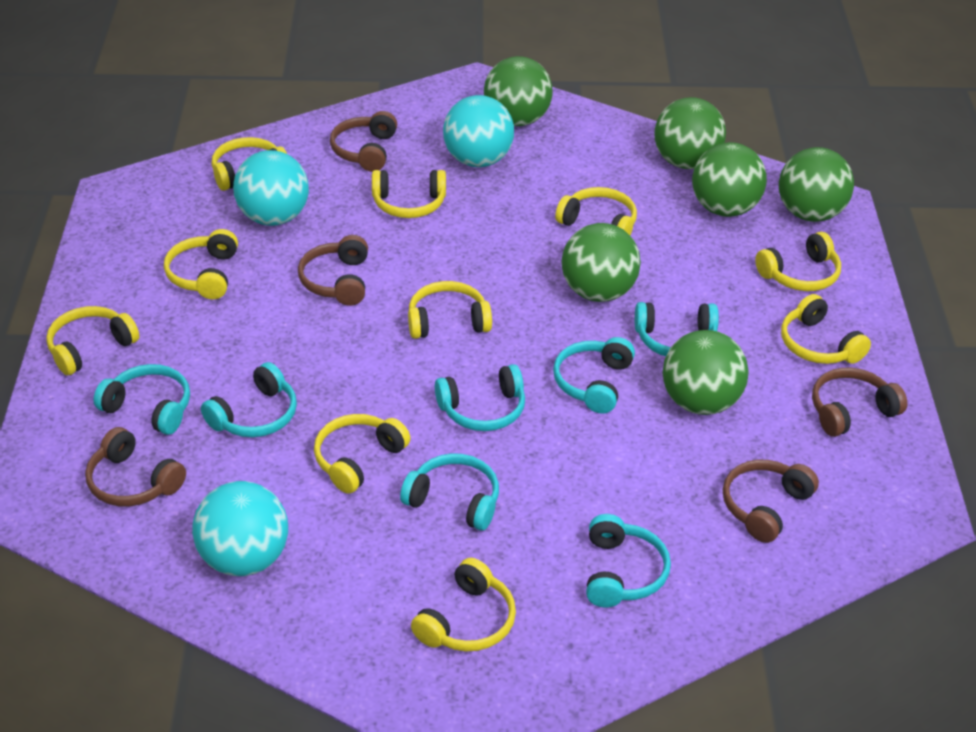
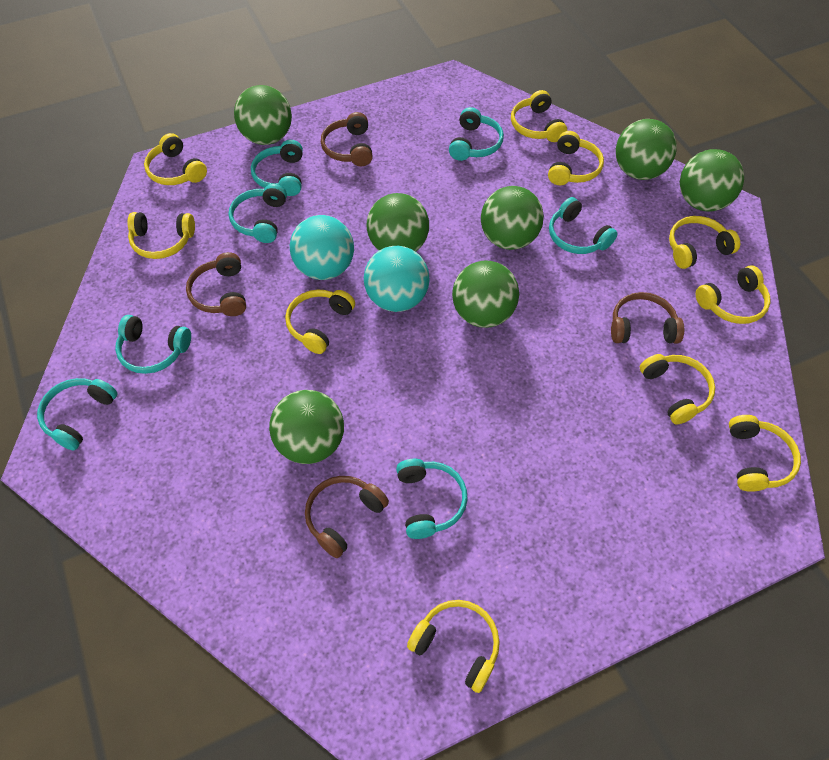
brown headphones: [85,427,186,506] [298,235,368,306] [330,111,397,172] [723,460,819,543] [812,368,907,437] = 5 -> [186,252,246,316] [305,476,389,558] [321,112,373,166] [611,292,684,344] = 4
green ball: [484,56,553,126] [562,223,641,302] [654,97,726,169] [663,330,749,415] [692,142,767,217] [779,147,854,222] = 6 -> [234,85,292,145] [269,390,344,464] [366,193,429,251] [452,260,519,328] [481,186,544,250] [616,119,677,180] [680,149,744,212] = 7
turquoise ball: [192,481,288,576] [233,150,309,226] [443,95,514,167] = 3 -> [290,215,354,280] [364,246,430,312] = 2

